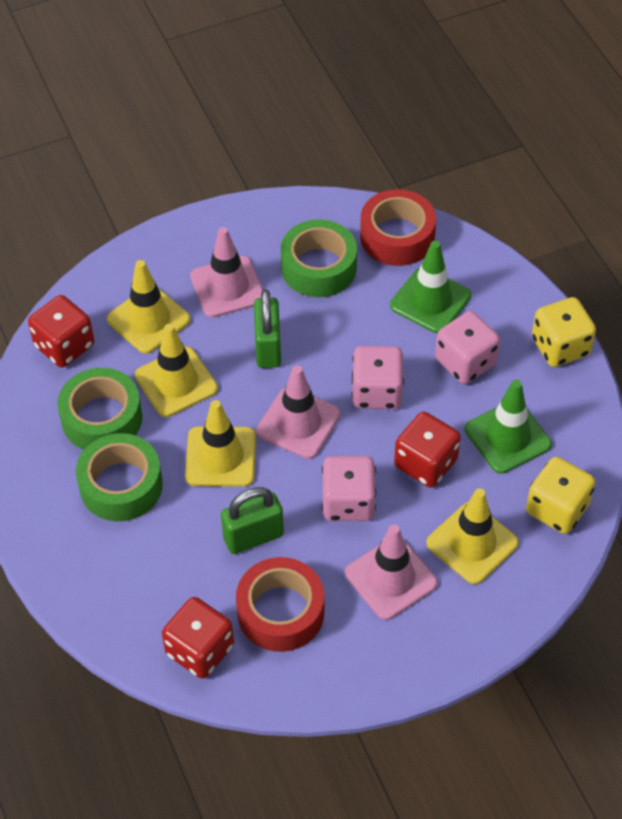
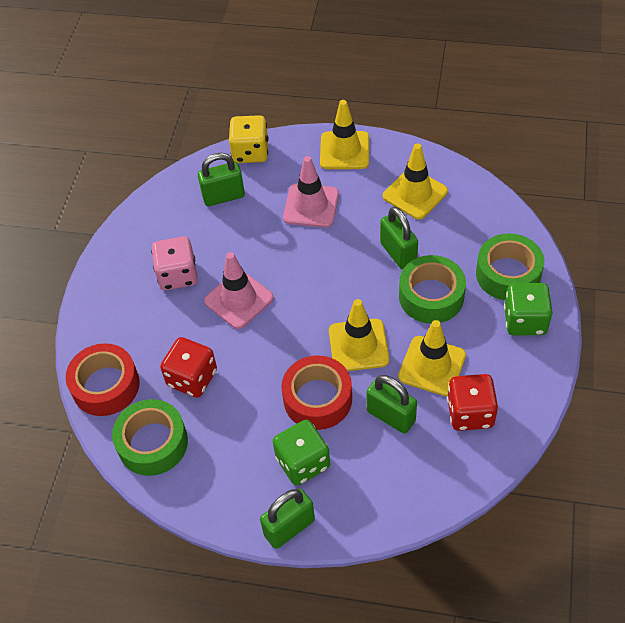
green dice: none = 0 -> [273,420,330,486] [504,283,552,336] = 2
green padlock: [221,487,284,554] [254,289,281,368] = 2 -> [198,153,245,206] [260,489,315,549] [366,375,417,434] [380,207,418,270] = 4
green traffic cone: [390,241,471,333] [465,380,552,474] = 2 -> none = 0
pink dice: [322,456,376,521] [352,346,404,409] [435,311,500,384] = 3 -> [151,236,198,290] = 1
pink traffic cone: [190,227,263,318] [256,365,341,459] [345,524,437,620] = 3 -> [204,252,274,329] [283,156,339,228] = 2
red dice: [28,295,94,367] [162,597,234,679] [394,412,461,488] = 3 -> [160,337,217,398] [447,374,498,431] = 2
yellow dice: [526,457,596,534] [532,297,596,367] = 2 -> [229,115,269,163] = 1

